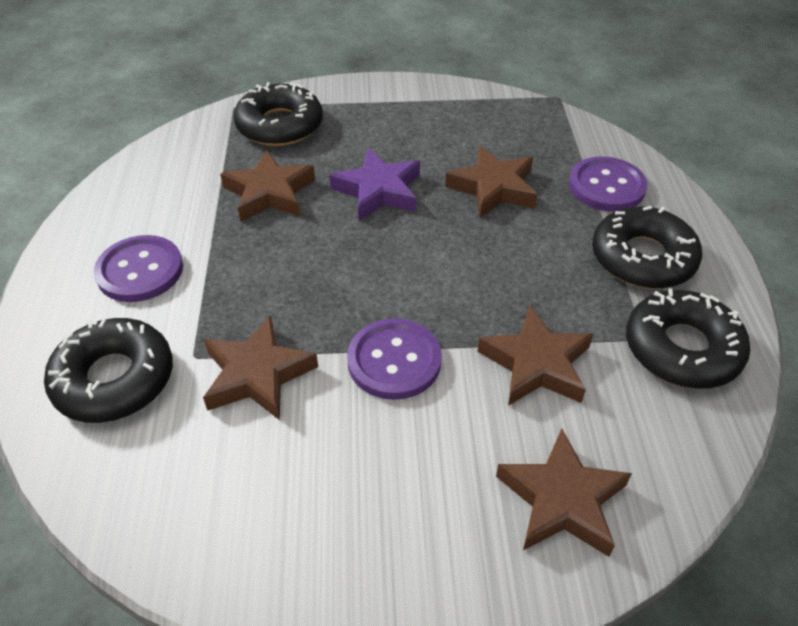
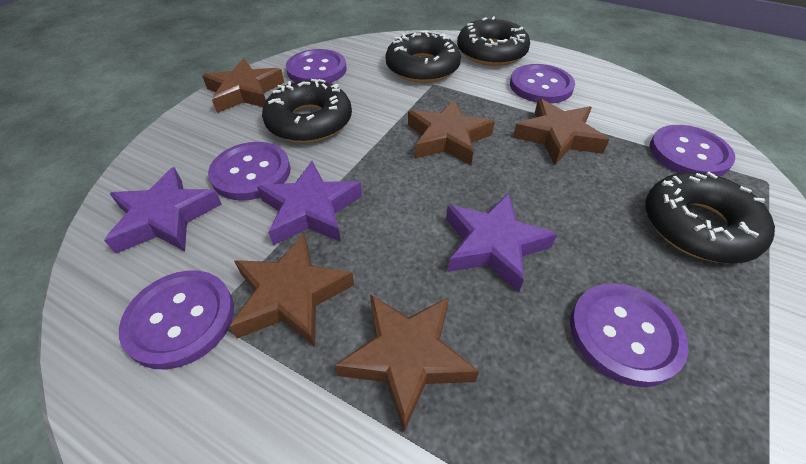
purple button: [94,235,183,302] [347,319,442,400] [569,157,647,211] = 3 -> [119,271,234,369] [208,142,291,201] [286,49,346,83] [510,64,575,104] [570,283,689,387] [650,125,735,177] = 6
purple star: [329,148,420,221] = 1 -> [104,167,222,254] [257,161,362,245] [446,193,557,293] = 3

